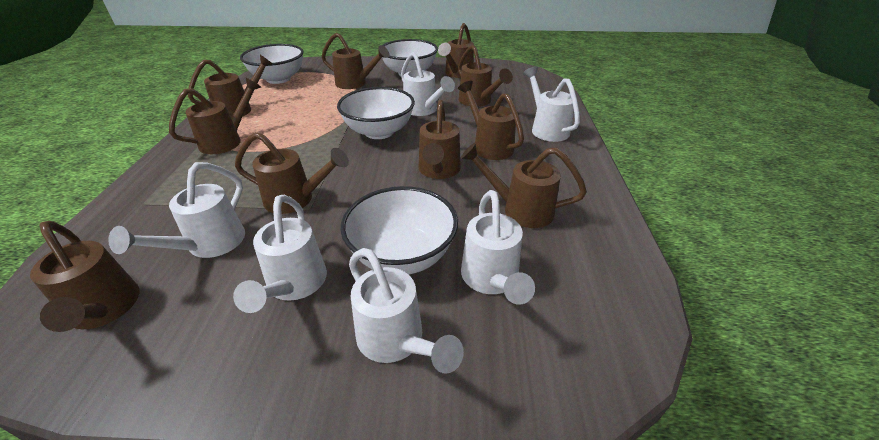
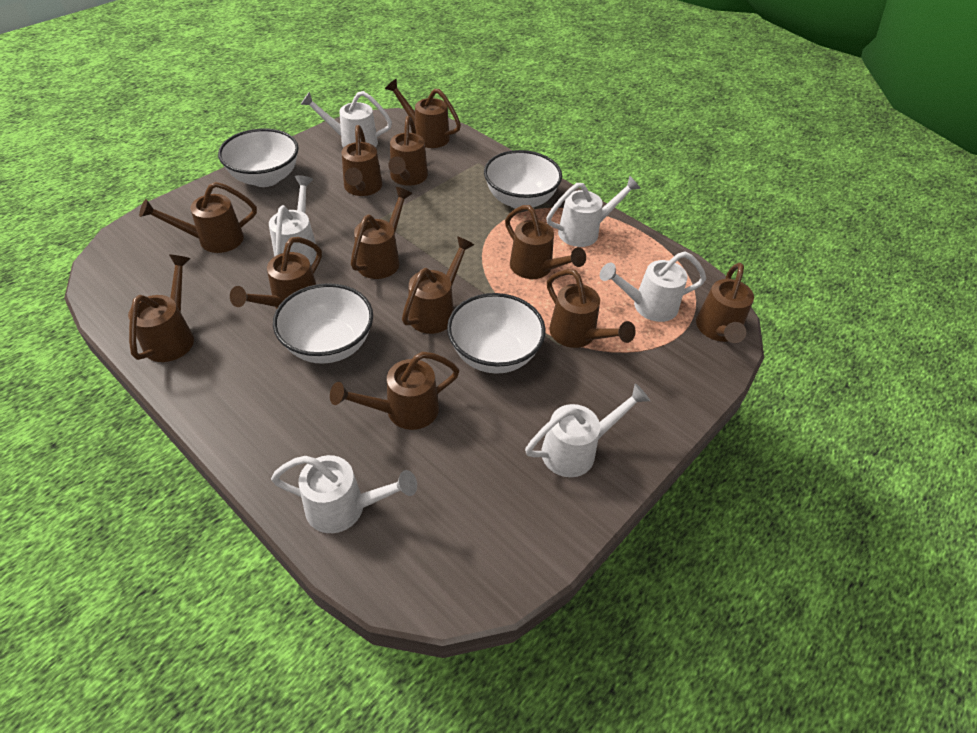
brown watering can: [30,221,140,332] [169,78,261,154] [188,55,273,118] [235,132,349,214] [322,33,389,89] [419,100,461,179] [438,23,474,78] [458,45,513,107] [458,81,524,160] [460,143,587,228] = 10 -> [128,254,194,362] [139,182,257,253] [230,237,322,309] [330,352,459,430] [342,125,382,196] [351,187,412,279] [385,79,461,148] [388,116,428,186] [402,236,474,334] [505,205,586,279] [547,269,636,348] [696,263,754,343] = 12

